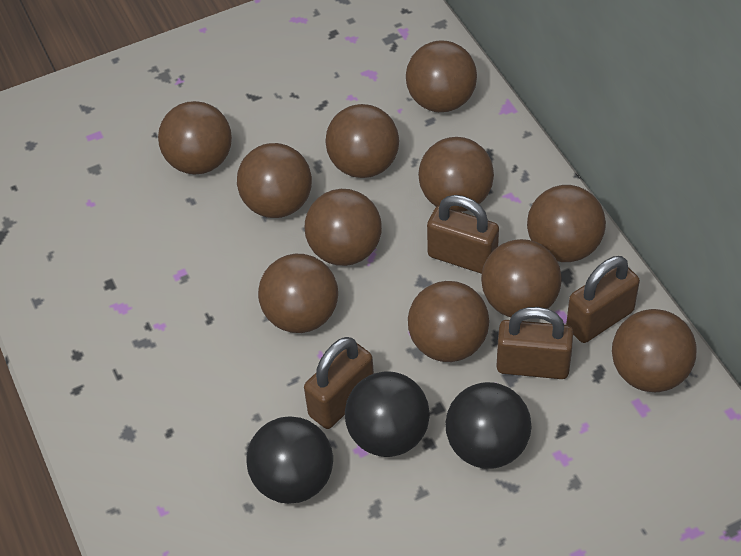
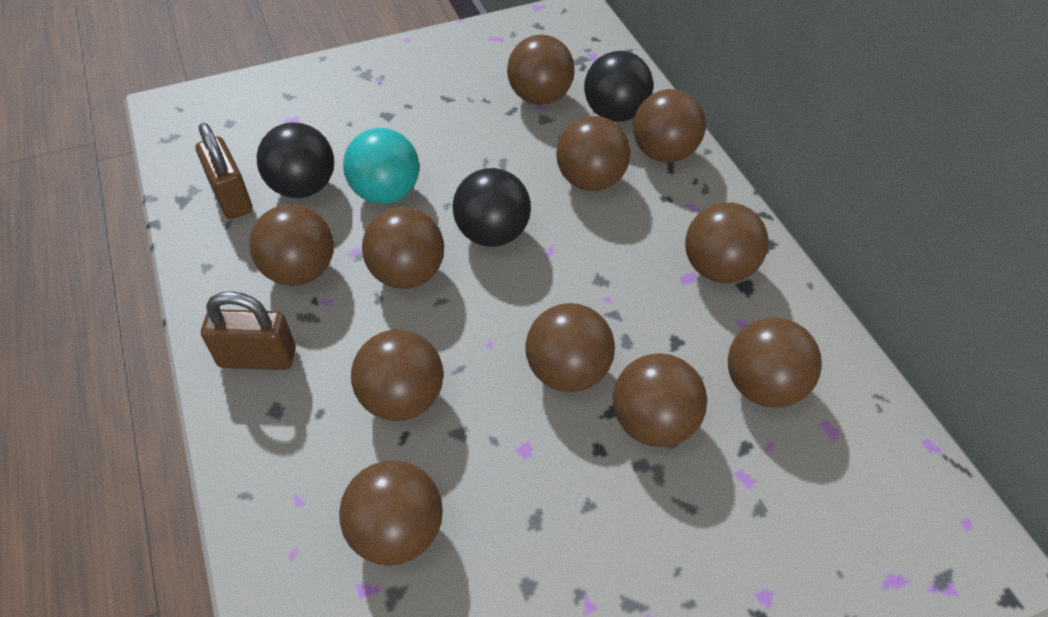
brown padlock: [304,337,374,429] [427,195,499,274] [496,307,573,379] [566,256,640,343] = 4 -> [196,123,253,219] [201,291,296,370] = 2
turquoise ball: none = 0 -> [343,128,419,204] = 1

